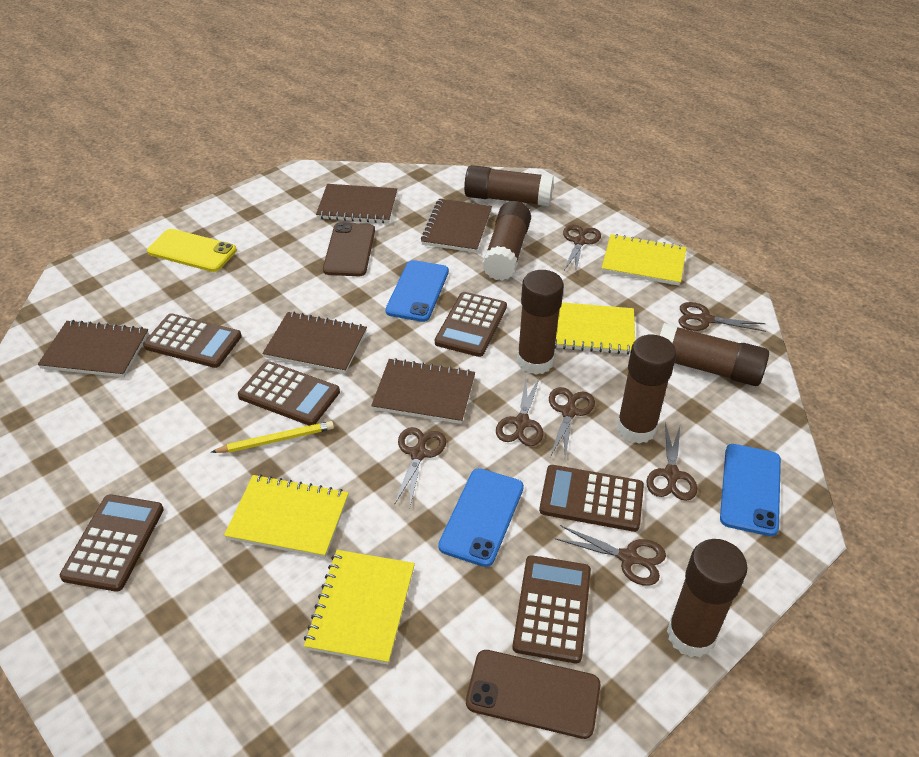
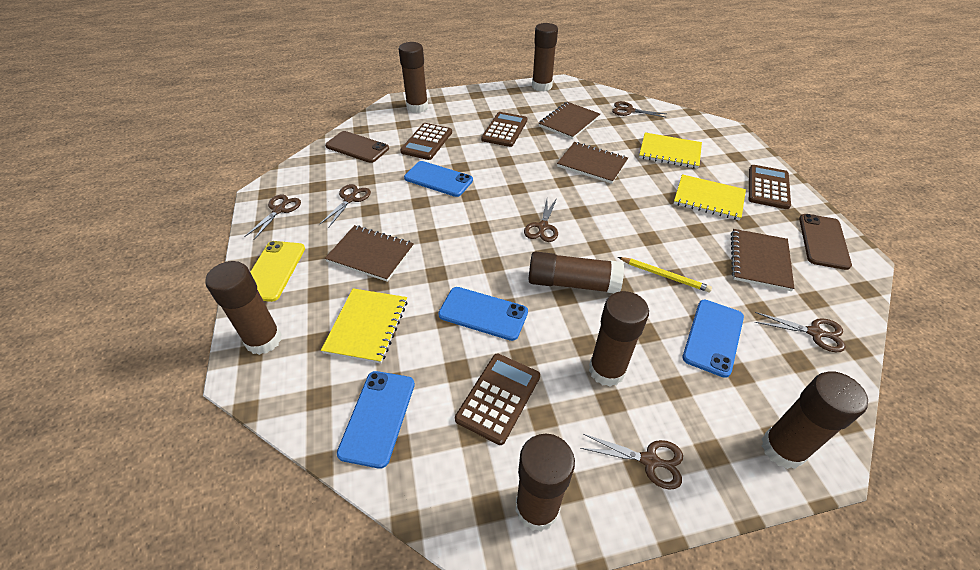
blue phone: [385,260,449,322] [438,468,524,567] [720,444,781,536] = 3 -> [337,371,415,469] [404,161,473,197] [438,287,528,341] [682,300,744,378] = 4
brown calculator: [60,494,164,592] [143,314,242,368] [238,361,340,426] [435,292,507,357] [512,555,591,663] [539,465,644,532] = 6 -> [400,123,452,160] [455,354,540,445] [481,112,527,147] [749,165,791,209] = 4
brown glue stick: [464,165,554,206] [482,201,531,281] [517,270,564,375] [617,335,676,444] [660,323,769,386] [667,539,748,657] = 6 -> [205,261,282,355] [399,42,428,113] [515,434,575,531] [529,251,624,293] [532,23,558,91] [589,291,649,387] [762,371,868,469] = 7
brown notebook: [38,320,149,377] [262,312,367,373] [316,184,397,223] [371,358,475,424] [421,199,492,253] = 5 -> [325,225,414,282] [539,102,600,139] [557,142,628,184] [731,229,794,291] = 4
brown scissors: [394,427,446,506] [496,377,543,446] [549,387,595,458] [555,525,666,586] [563,224,601,272] [646,422,697,501] [678,302,766,332] = 7 -> [244,194,301,240] [320,184,371,228] [524,198,558,242] [580,434,683,490] [612,101,667,118] [755,312,846,352] = 6
yellow notebook: [224,474,349,558] [304,550,415,665] [555,302,635,355] [602,234,687,286] = 4 -> [321,288,408,364] [639,133,702,169] [674,174,746,220] = 3

